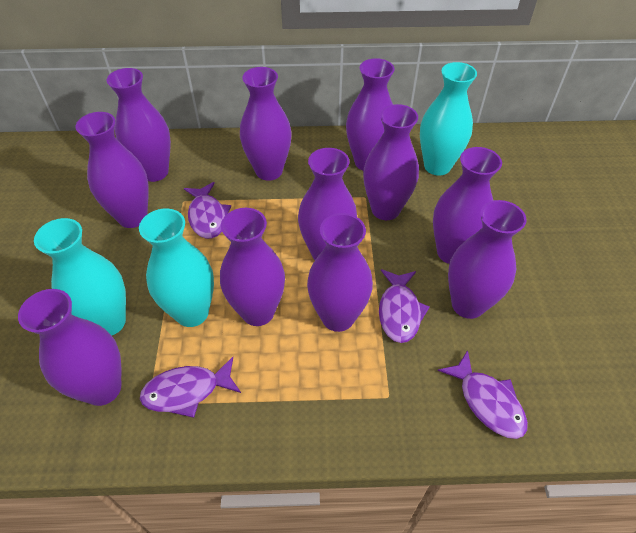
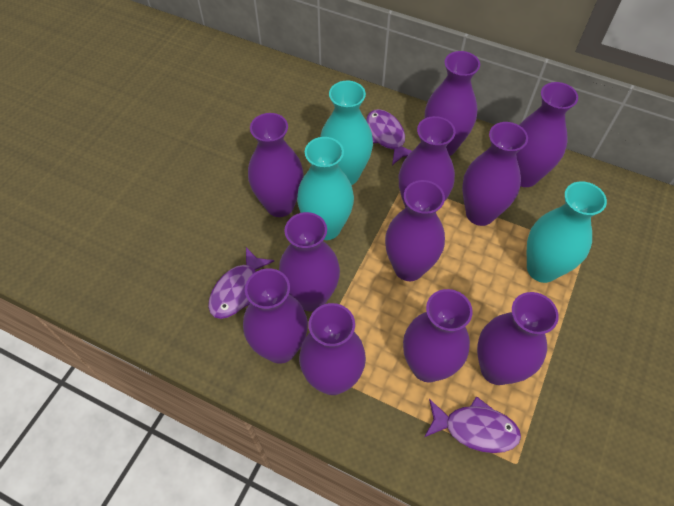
purple fish: [140,357,241,418] [184,182,231,239] [379,269,430,343] [438,350,528,439] = 4 -> [208,247,274,319] [366,109,412,165] [424,396,521,453] = 3

